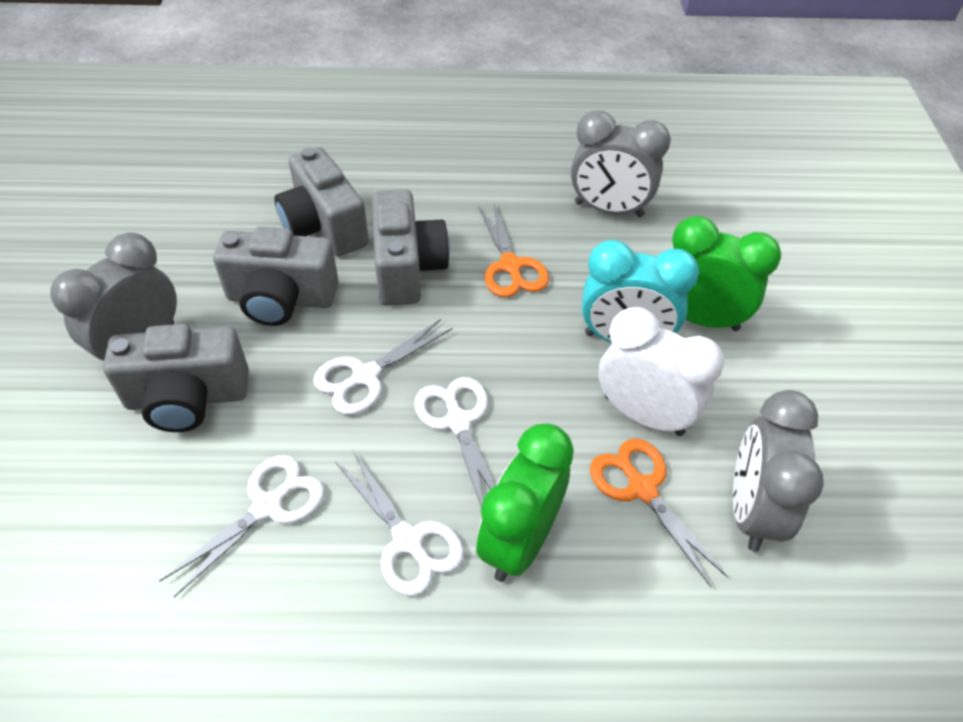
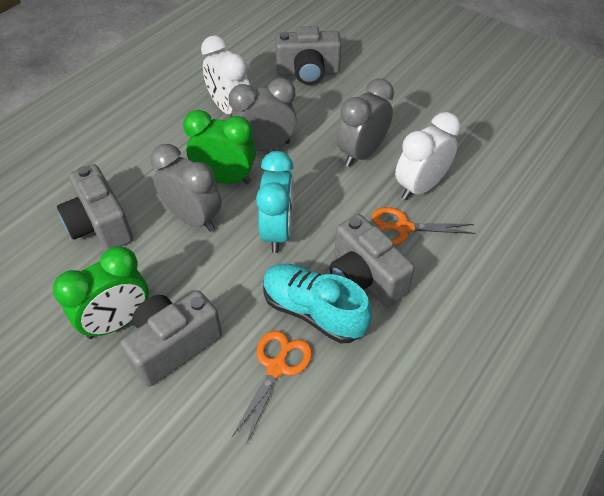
turquoise shoe: none = 0 -> [263,264,372,344] = 1
white clock: [598,307,724,436] = 1 -> [201,35,250,114] [395,112,461,200] = 2
white scissors: [159,455,324,597] [313,319,452,415] [335,449,464,596] [414,377,494,507] = 4 -> none = 0

